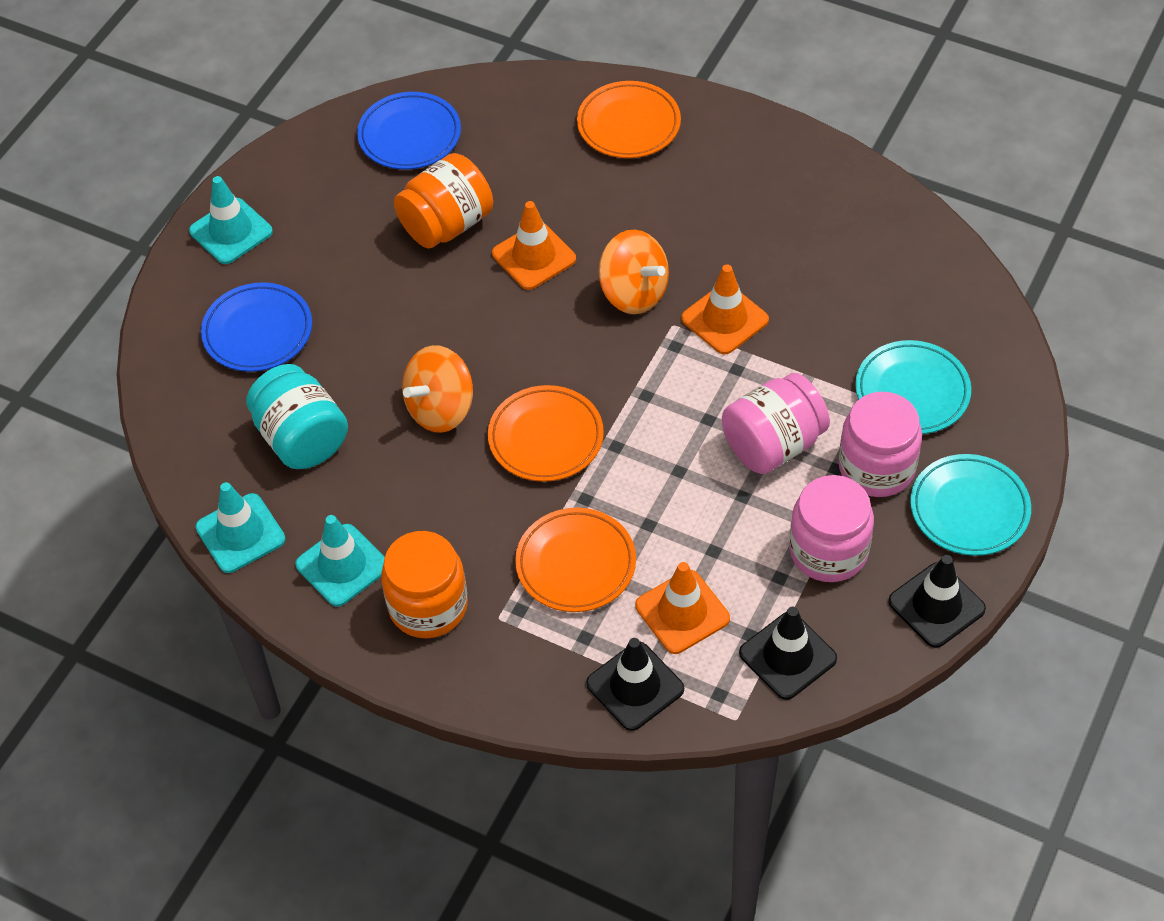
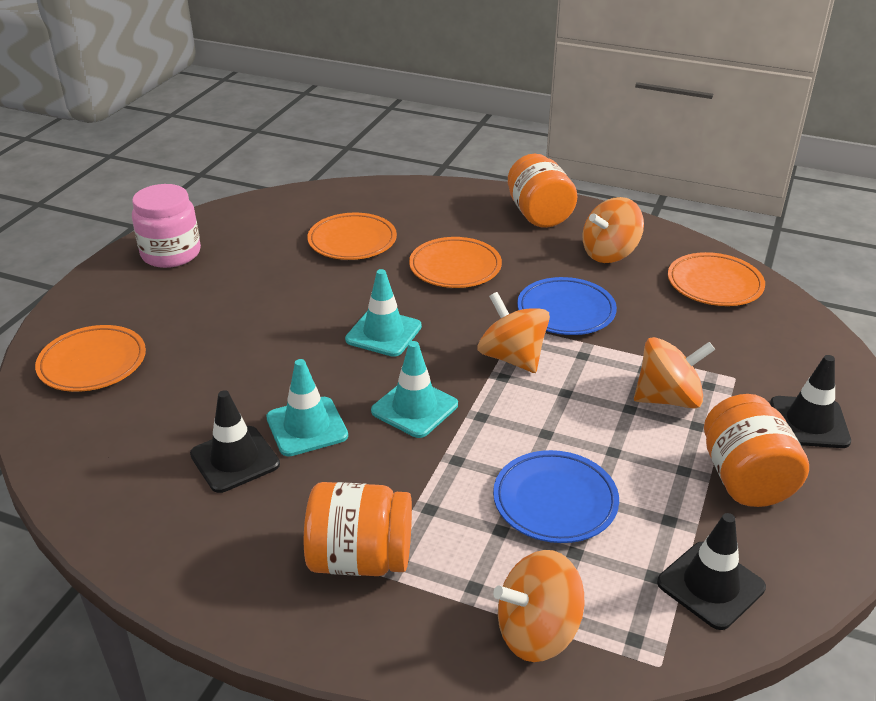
orange jar: [381,531,468,638] [394,153,493,248] = 2 -> [304,482,412,576] [508,154,577,228] [704,394,809,507] = 3
orange plate: [488,385,604,482] [515,508,636,612] [577,81,681,158] = 3 -> [35,325,146,392] [307,213,397,260] [409,237,502,288] [668,252,765,306] = 4
orange spinning top: [402,345,473,433] [599,230,669,314] = 2 -> [478,292,550,373] [493,550,584,662] [582,197,644,263] [634,337,715,409] = 4
orange traffic cone: [492,201,576,290] [635,562,730,654] [681,264,769,355] = 3 -> none = 0
pink jar: [722,373,830,474] [789,475,874,582] [838,392,922,497] = 3 -> [132,184,201,268] = 1
turquoise jar: [246,364,348,469] = 1 -> none = 0
turquoise plate: [855,340,971,434] [910,454,1031,556] = 2 -> none = 0

